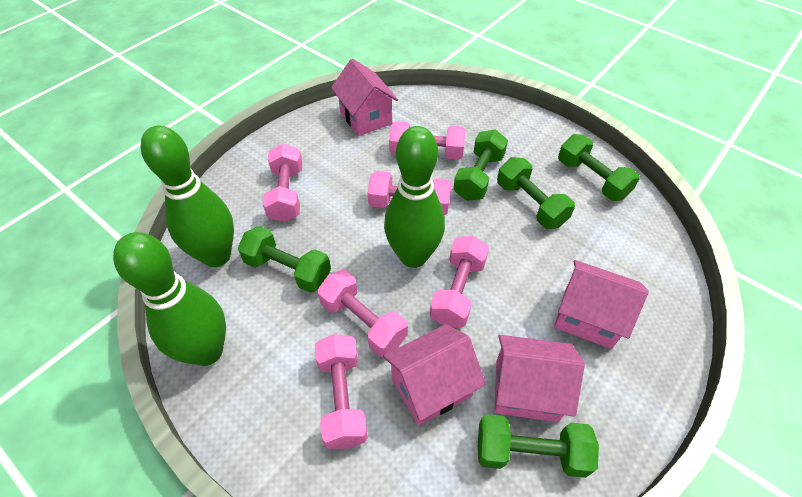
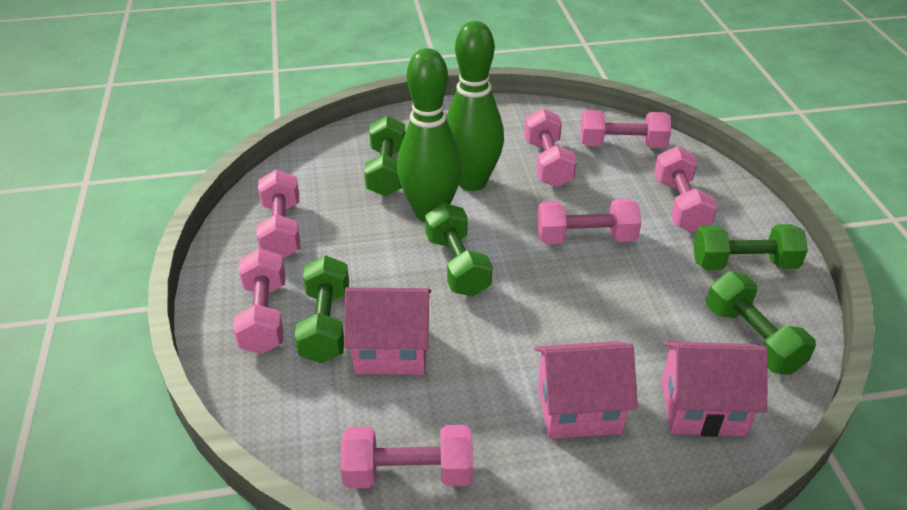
green bowling pin: [113,232,226,366] [141,126,234,267] [384,126,445,268] = 3 -> [397,48,462,222] [446,21,504,191] = 2
pink dumbbell: [263,143,302,222] [315,334,368,449] [317,270,408,357] [368,171,452,215] [389,121,465,160] [430,236,489,328] = 6 -> [233,248,285,354] [256,170,300,258] [341,425,473,489] [524,108,577,187] [537,199,641,244] [580,110,671,148] [654,146,717,233] = 7
pink house: [331,59,398,136] [383,324,486,426] [494,335,585,422] [554,260,649,349] = 4 -> [344,287,431,375] [535,341,638,439] [661,341,768,437] = 3

